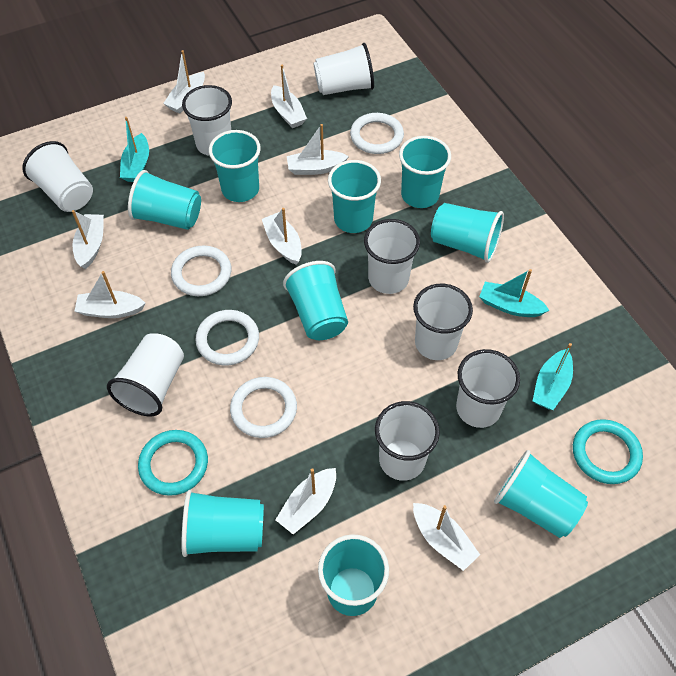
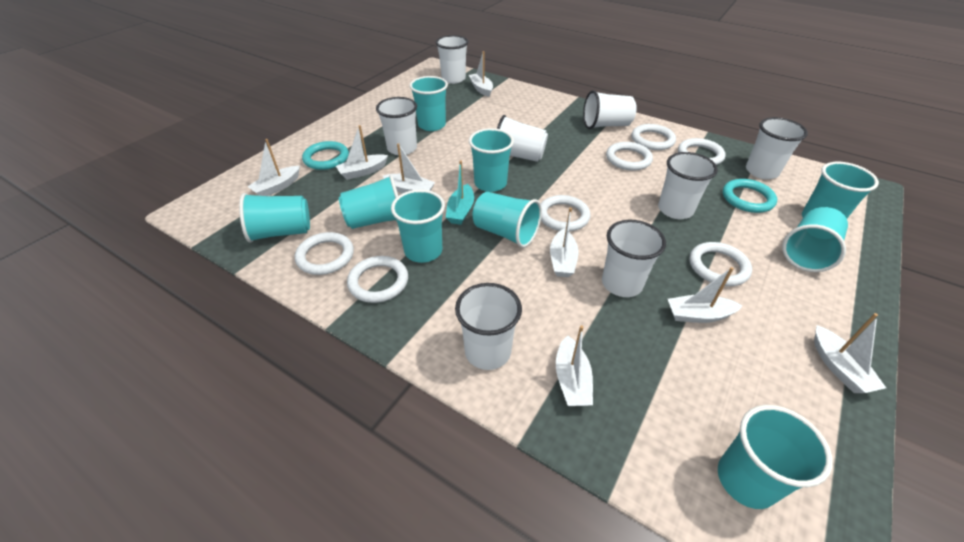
turquoise boat: [120,117,149,182] [479,269,550,317] [533,343,573,410] = 3 -> [446,161,474,225] = 1
white ring: [171,246,231,296] [195,310,259,366] [230,377,297,438] [350,113,404,154] = 4 -> [295,232,354,275] [347,256,408,303] [541,195,591,231] [606,142,653,171] [632,124,676,150] [678,138,726,165] [690,242,752,286] = 7

